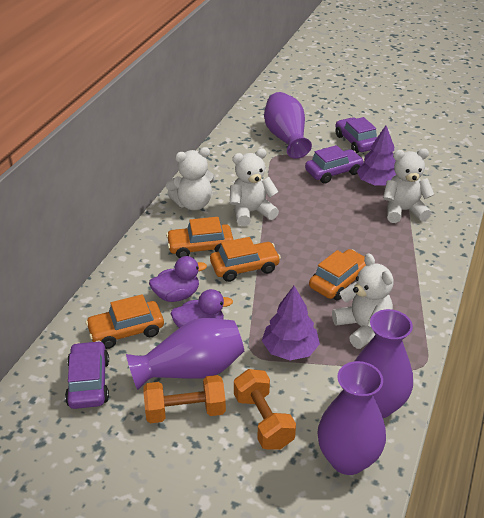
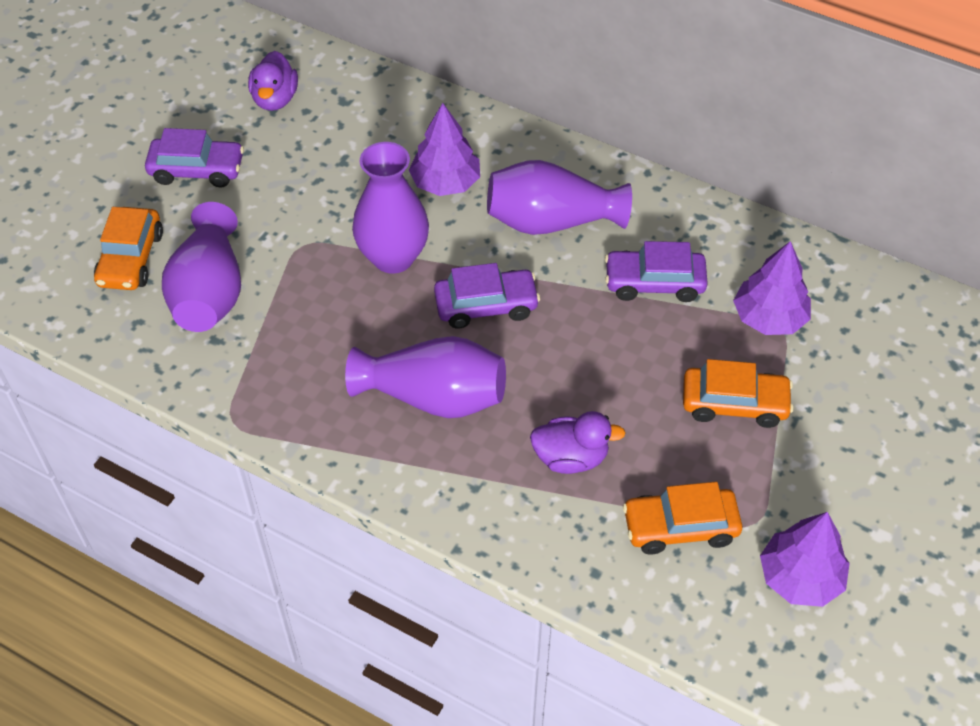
orange car: [85,294,164,349] [166,217,233,258] [210,237,281,282] [309,249,366,300] = 4 -> [94,207,163,290] [623,482,742,554] [683,359,794,428] = 3
orange dumbbell: [144,375,226,423] [234,369,296,450] = 2 -> none = 0
purple tree: [262,286,320,361] [357,126,396,186] = 2 -> [409,103,480,196] [733,241,811,335] [760,512,850,607] = 3
white teddy bear: [166,147,215,210] [230,148,279,226] [332,253,394,349] [383,149,435,223] = 4 -> none = 0

